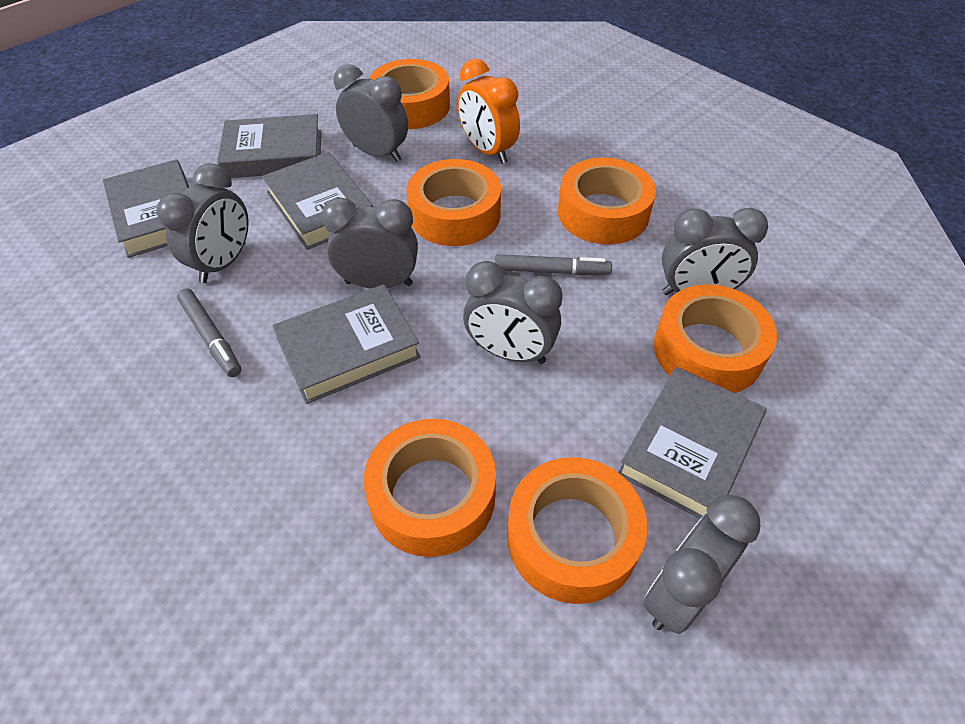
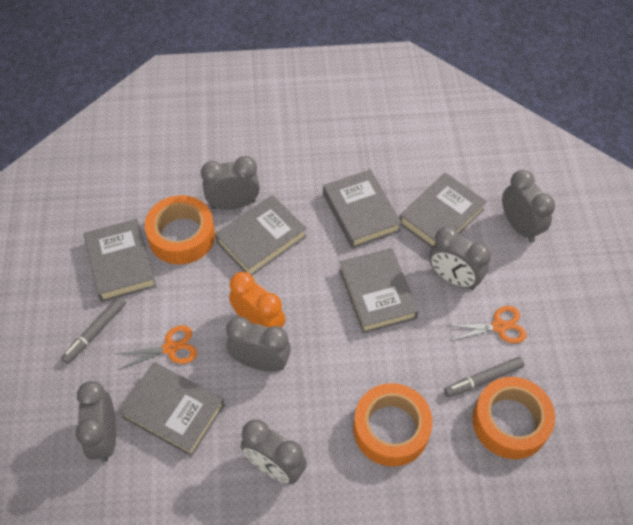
grey book: [103,159,189,258] [217,114,321,178] [262,152,373,250] [273,284,421,404] [618,367,766,519] = 5 -> [84,219,156,302] [119,362,225,457] [215,195,307,275] [323,169,402,249] [339,248,419,334] [399,173,487,248] = 6
orange scissors: none = 0 -> [117,325,197,370] [446,306,527,343] = 2
orange tape: [364,419,496,557] [369,59,450,129] [406,159,501,246] [507,457,647,604] [558,158,656,245] [654,284,777,393] = 6 -> [145,195,215,264] [353,383,433,467] [473,377,555,459] = 3

